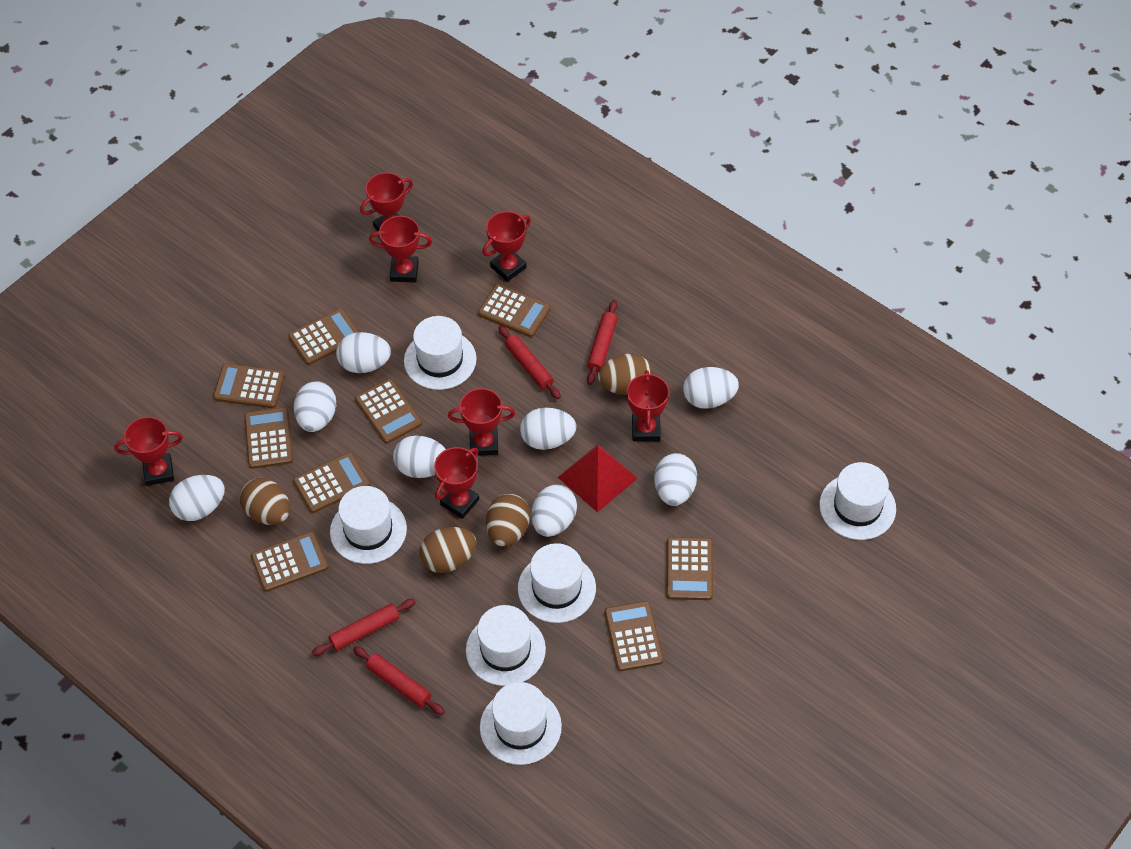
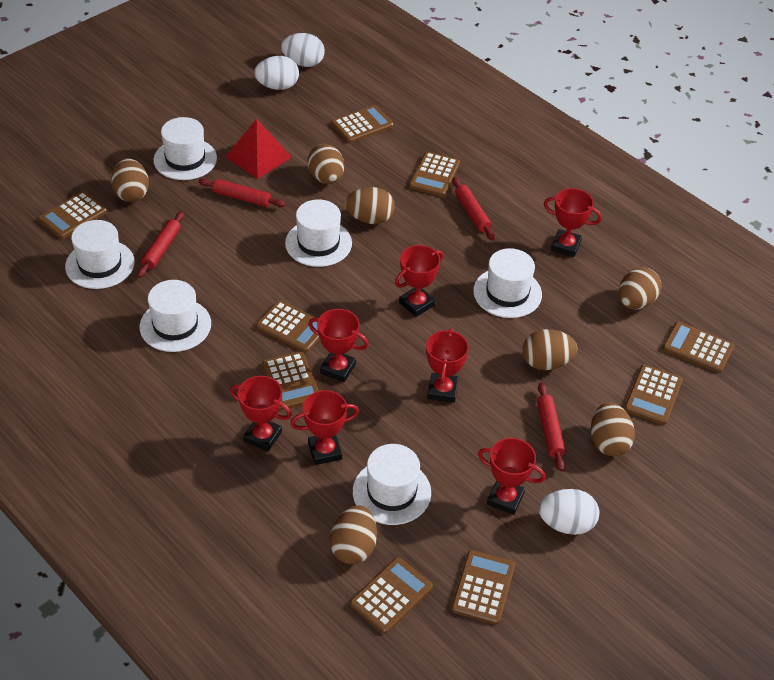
brown egg: [240,478,290,525] [419,527,477,573] [486,494,530,547] [598,353,653,395] = 4 -> [111,158,149,202] [308,144,344,184] [330,505,377,564] [345,187,395,224] [522,329,577,370] [591,402,635,456] [618,267,661,310] = 7
white egg: [169,475,225,521] [294,381,336,432] [336,332,391,373] [393,435,446,478] [520,408,577,450] [532,485,577,537] [654,453,697,506] [683,367,739,409] = 8 -> [254,56,299,90] [281,33,325,67] [539,489,599,535] = 3

